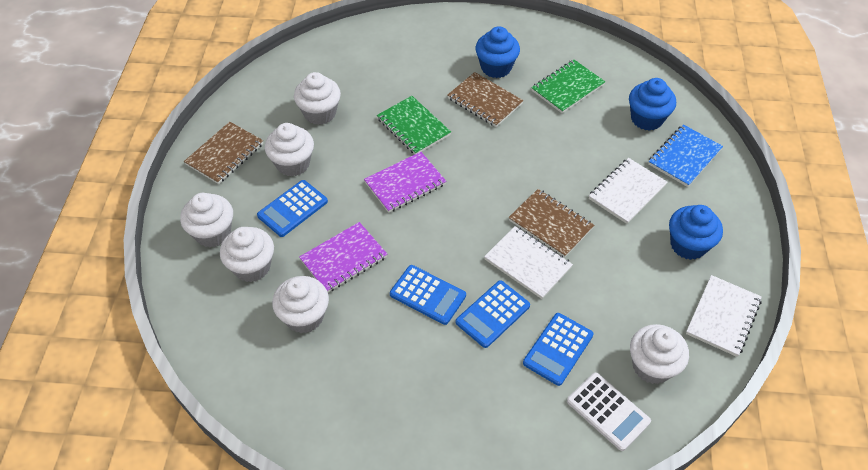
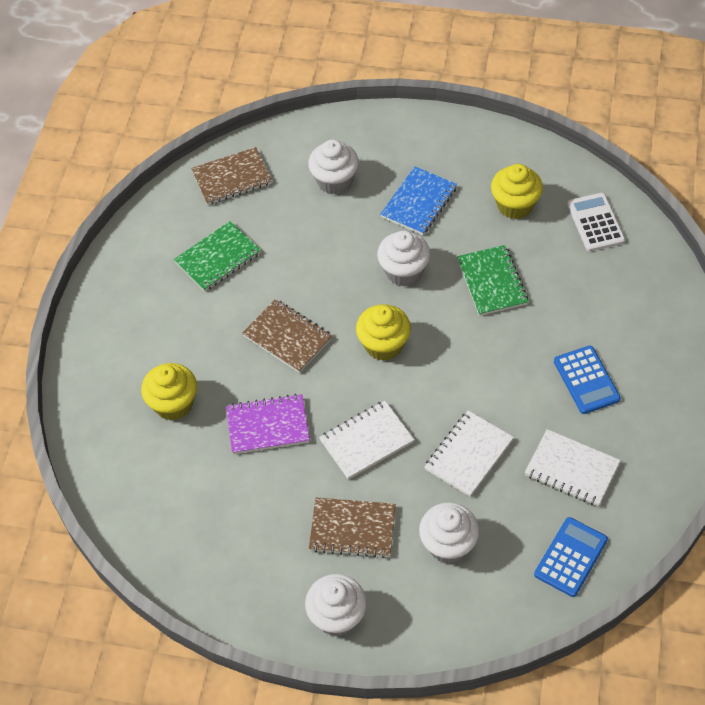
blue calculator: [257,180,328,237] [390,265,466,325] [456,280,530,348] [523,313,593,386] = 4 -> [534,517,608,597] [554,345,621,414] = 2
blue cupcake: [476,26,520,78] [629,78,676,131] [669,205,723,260] = 3 -> none = 0
purple notebook: [299,222,387,292] [364,152,446,213] = 2 -> [226,394,310,454] = 1
white cupcake: [180,193,233,248] [220,227,274,282] [265,123,314,176] [272,276,329,333] [294,72,341,125] [630,324,689,384] = 6 -> [305,574,367,636] [308,140,359,194] [377,231,430,286] [419,502,480,563] = 4
yellow cupcake: none = 0 -> [141,363,197,420] [356,304,411,361] [491,164,543,219] = 3

